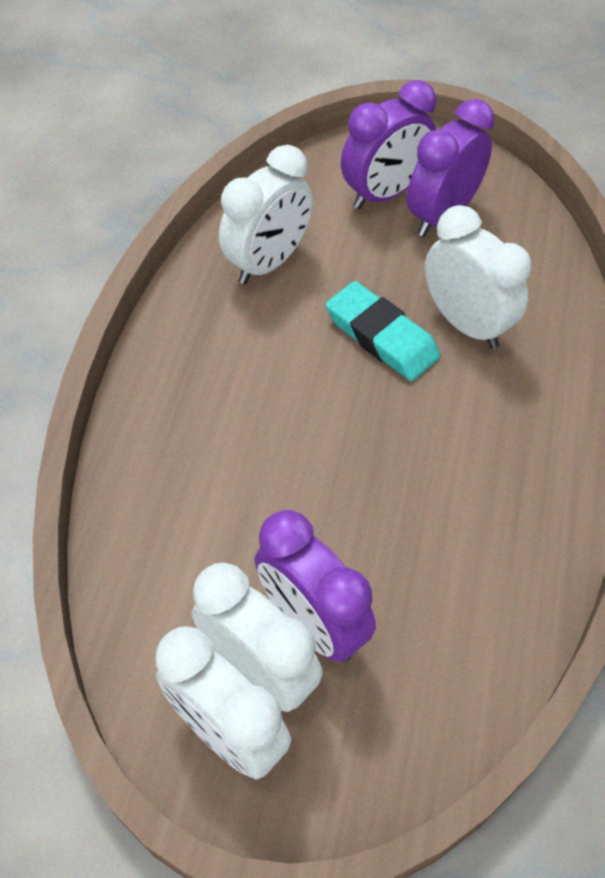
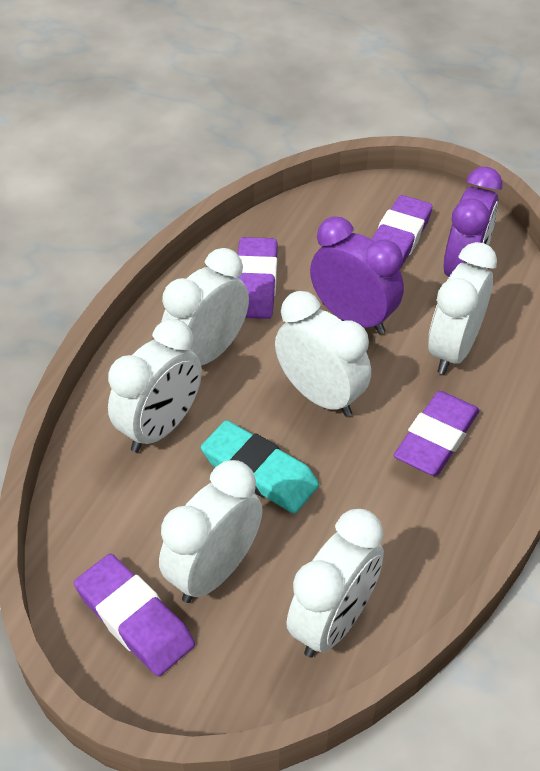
purple clock: [255,510,376,662] [341,80,436,209] [407,99,495,237] = 3 -> [310,216,404,334] [444,167,503,277] = 2
purple eraser: none = 0 -> [74,554,195,676] [237,237,278,319] [372,195,432,270] [394,391,480,476] = 4
white clock: [156,626,291,779] [192,562,323,712] [219,145,313,284] [425,205,531,349] = 4 -> [108,319,202,452] [159,460,263,603] [162,248,249,365] [275,291,371,417] [286,509,384,658] [428,242,497,374] = 6

